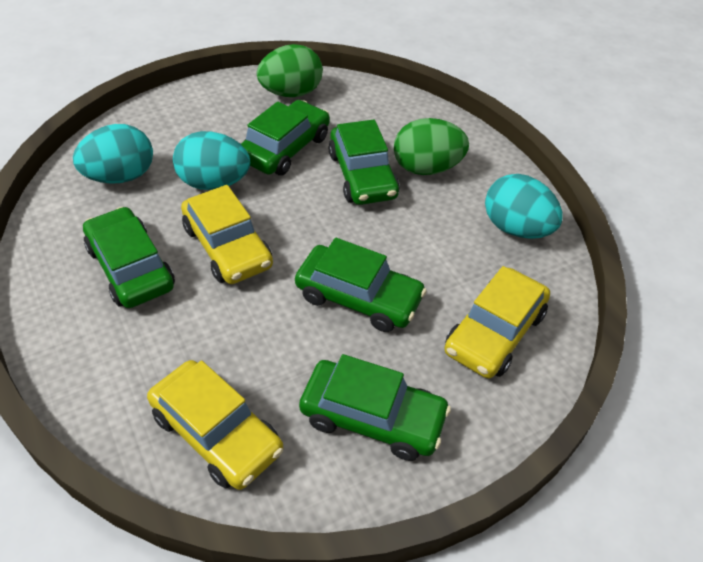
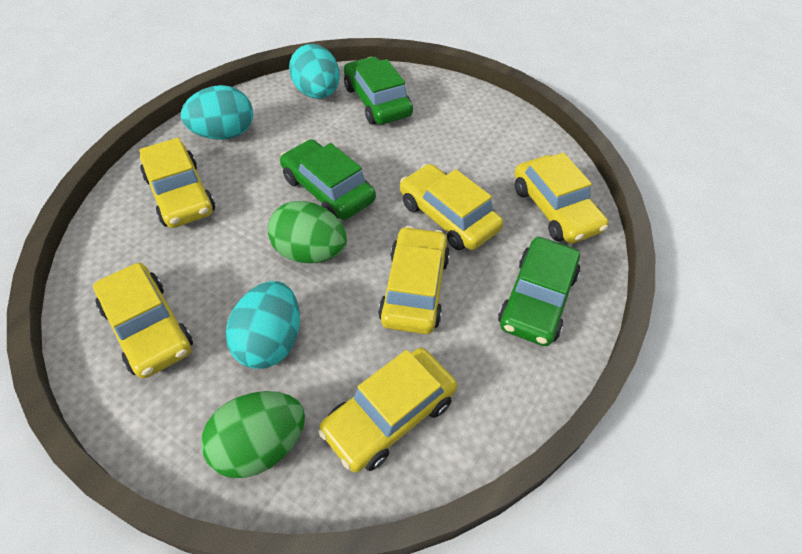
green car: [83,207,175,308] [241,100,330,175] [295,238,427,332] [299,354,451,461] [329,120,400,205] = 5 -> [280,139,376,220] [344,57,413,125] [498,237,580,346] = 3
yellow car: [147,360,283,490] [181,185,273,284] [444,266,550,378] = 3 -> [93,263,193,378] [139,138,215,228] [318,348,457,472] [378,226,450,334] [400,164,503,250] [514,152,608,244] = 6

